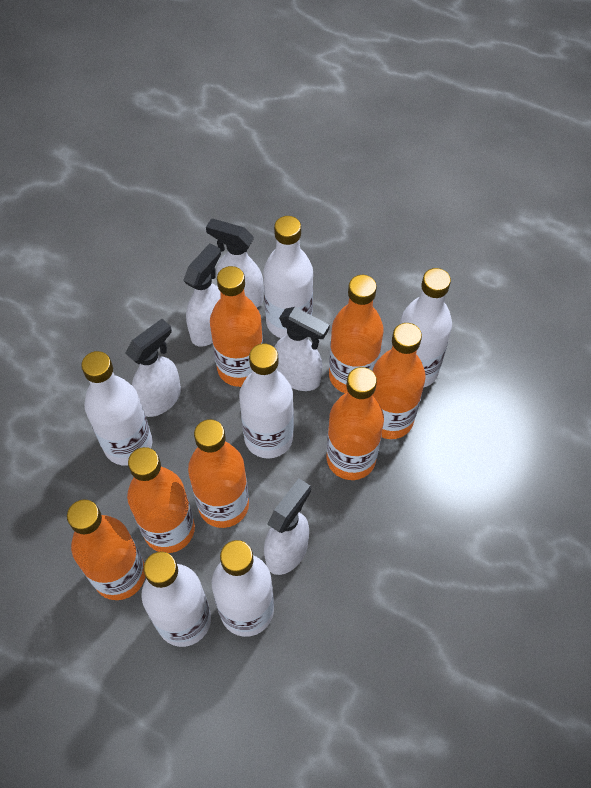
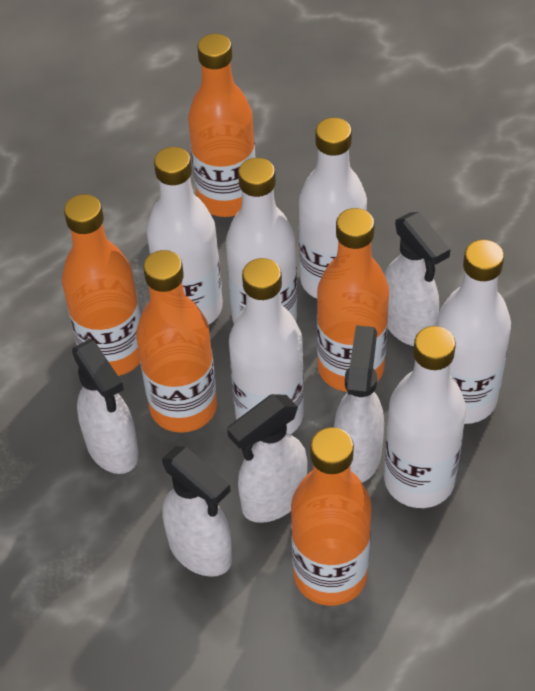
orange bottle: [67,500,145,600] [127,447,195,553] [188,419,249,528] [210,266,263,387] [327,367,384,480] [329,275,384,393] [373,323,426,439] = 7 -> [62,194,141,376] [136,250,217,433] [188,34,256,217] [291,427,372,606] [317,208,389,392] = 5

